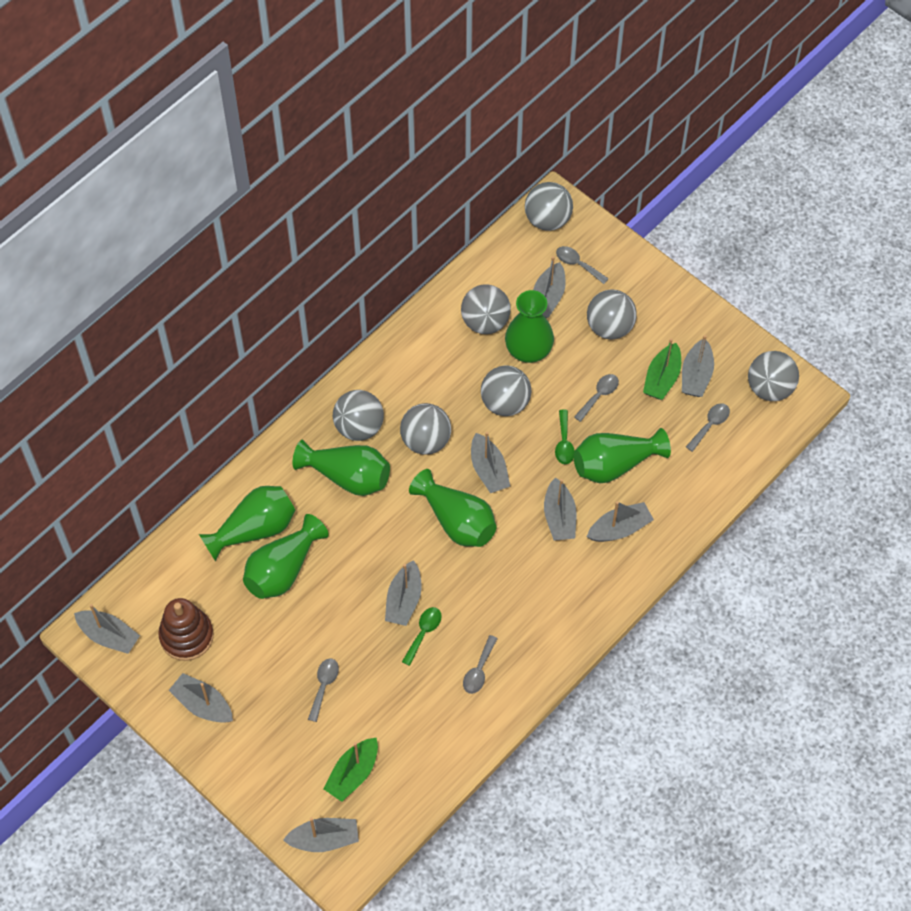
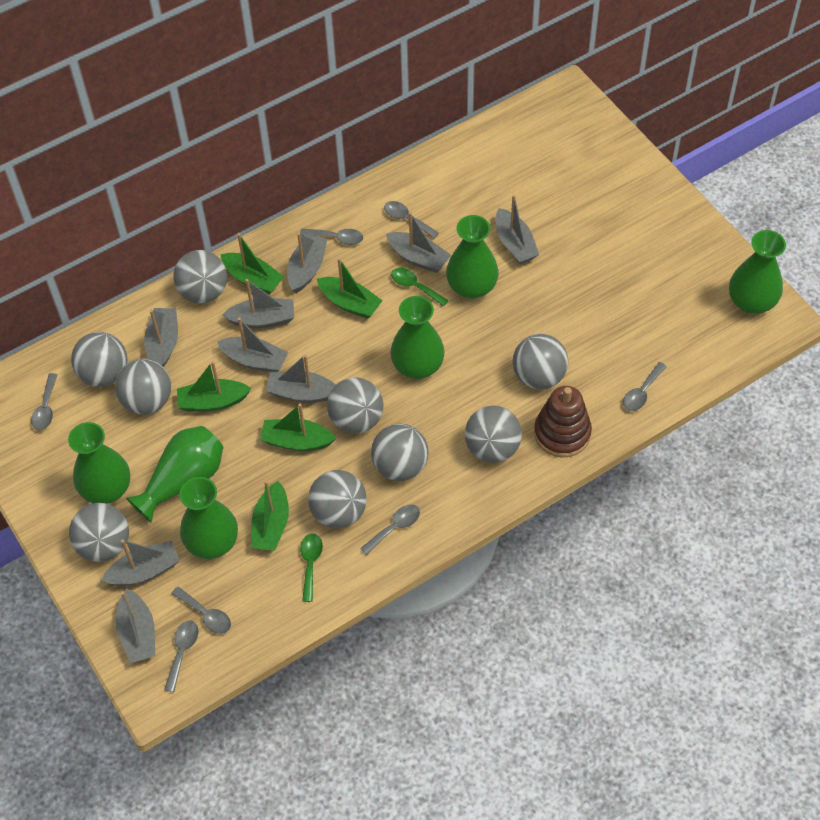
green boat: [324,738,378,802] [643,338,681,400] = 2 -> [177,361,251,411] [220,233,284,294] [251,480,289,551] [260,404,336,451] [317,258,383,319] = 5
grey ball: [333,390,384,441] [400,403,451,455] [461,284,511,334] [481,365,532,416] [525,182,573,231] [587,289,637,339] [748,351,799,401] = 7 -> [69,503,129,562] [71,332,127,387] [115,359,171,414] [173,250,227,303] [308,470,367,528] [327,378,383,434] [371,424,429,481] [465,405,522,463] [512,334,568,389] = 9
grey spoon: [308,659,339,722] [463,635,498,694] [556,246,609,284] [574,374,619,422] [686,403,730,452] = 5 -> [31,373,58,430] [164,621,199,692] [171,586,231,634] [300,228,363,245] [360,504,420,555] [384,201,439,238] [623,362,667,411] = 7

